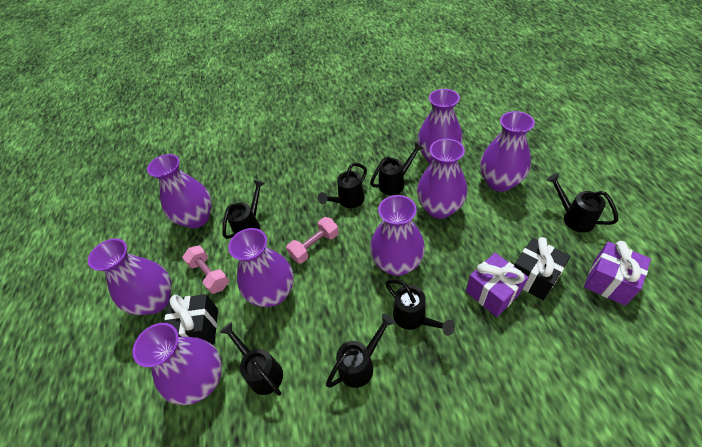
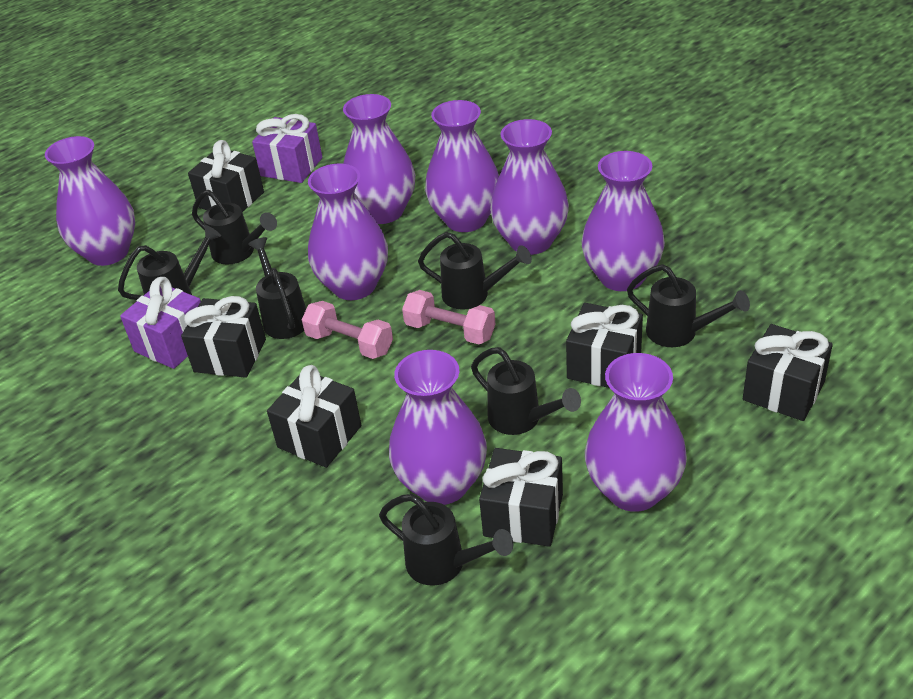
black gift: [164,294,218,344] [514,237,570,300] = 2 -> [181,296,266,378] [188,140,264,212] [267,365,361,468] [479,448,563,547] [566,303,643,388] [743,324,833,421] = 6

